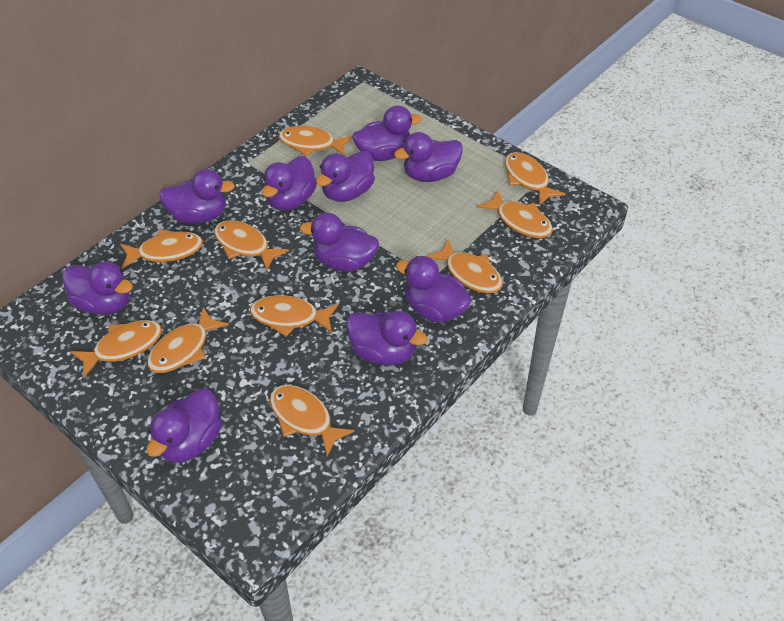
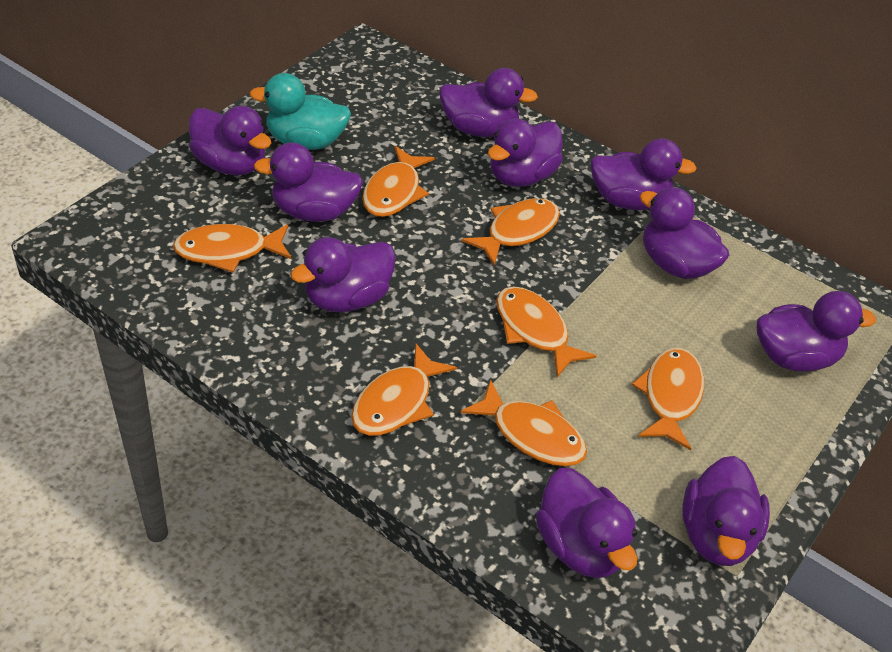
orange fish: [70,320,162,378] [120,229,203,269] [147,307,229,373] [214,220,289,271] [250,295,338,337] [270,385,355,457] [279,126,353,157] [426,239,503,293] [477,190,553,238] [505,152,566,205] = 10 -> [173,224,291,272] [351,344,457,436] [362,146,435,217] [461,379,587,466] [462,198,560,265] [496,286,596,377] [632,348,704,450] = 7
turquoise duck: none = 0 -> [249,73,351,150] = 1

